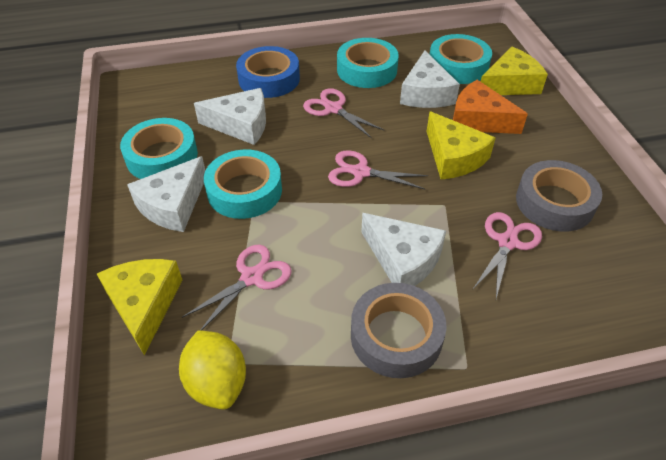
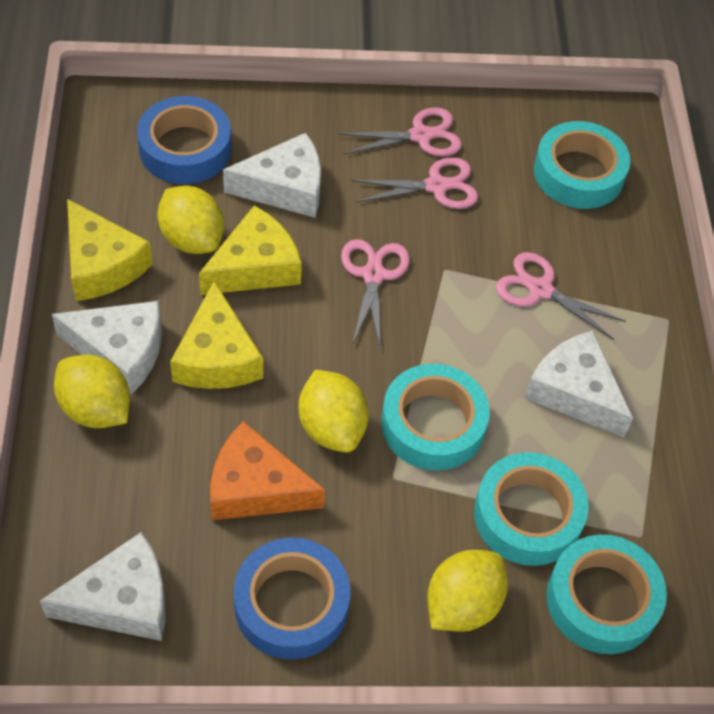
blue tape: [236,46,300,98] = 1 -> [137,96,231,184] [233,538,350,659] = 2
grey tape: [351,283,447,378] [516,160,602,232] = 2 -> none = 0
yellow lemon: [179,330,246,410] = 1 -> [54,355,130,428] [157,185,224,254] [299,370,369,452] [427,550,508,632] = 4

